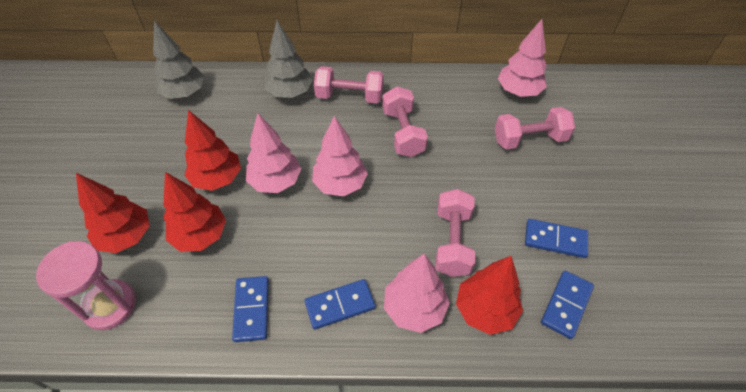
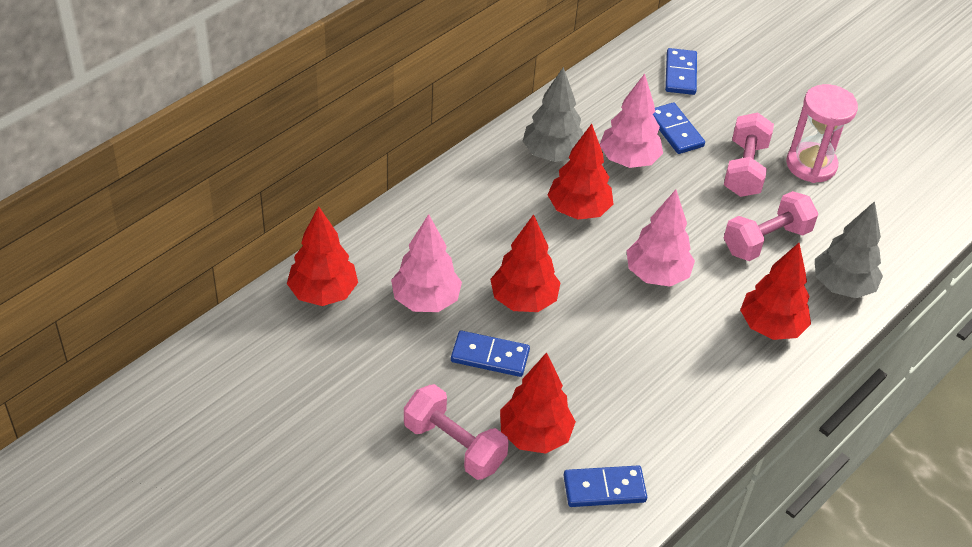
pink dumbbell: [314,66,384,103] [383,86,428,157] [435,189,475,277] [495,107,575,150] = 4 -> [404,384,509,480] [724,112,774,197] [724,191,818,261] = 3
pink tree: [246,113,301,193] [312,116,368,196] [384,254,450,333] [498,19,547,97] = 4 -> [391,214,462,312] [600,73,663,168] [627,190,695,287] = 3
red tree: [76,173,150,253] [163,172,226,252] [185,110,241,191] [456,256,523,335] = 4 -> [287,206,358,306] [490,214,561,312] [500,352,576,454] [548,124,613,220] [740,243,811,340] = 5

